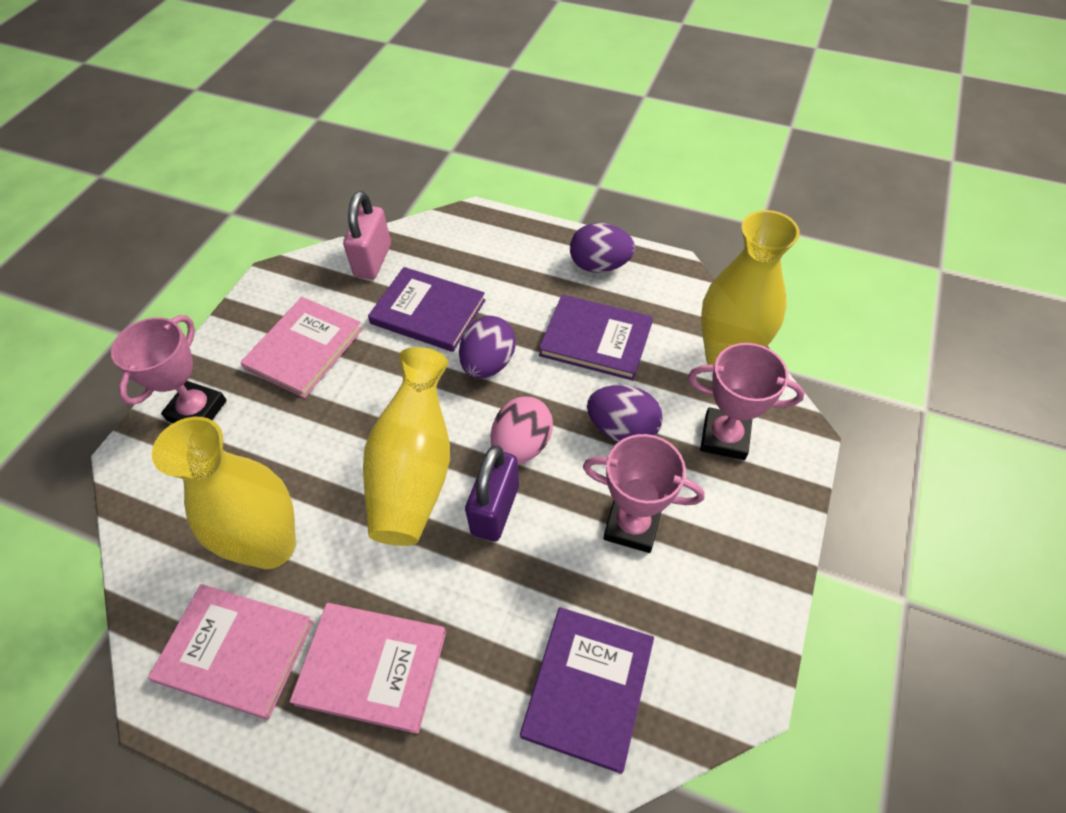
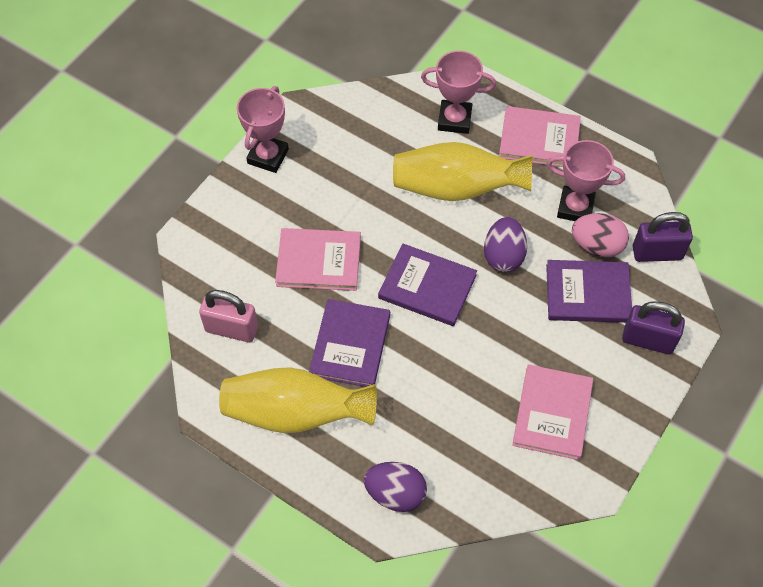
purple egg: [459,316,516,378] [570,223,635,273] [587,385,663,442] = 3 -> [364,462,427,512] [484,217,527,272] = 2
purple padlock: [465,445,519,542] = 1 -> [622,301,685,354] [633,212,693,262] = 2
yellow vase: [152,417,296,569] [363,347,450,546] [701,210,800,365] = 3 -> [219,367,377,433] [393,142,532,201] = 2

